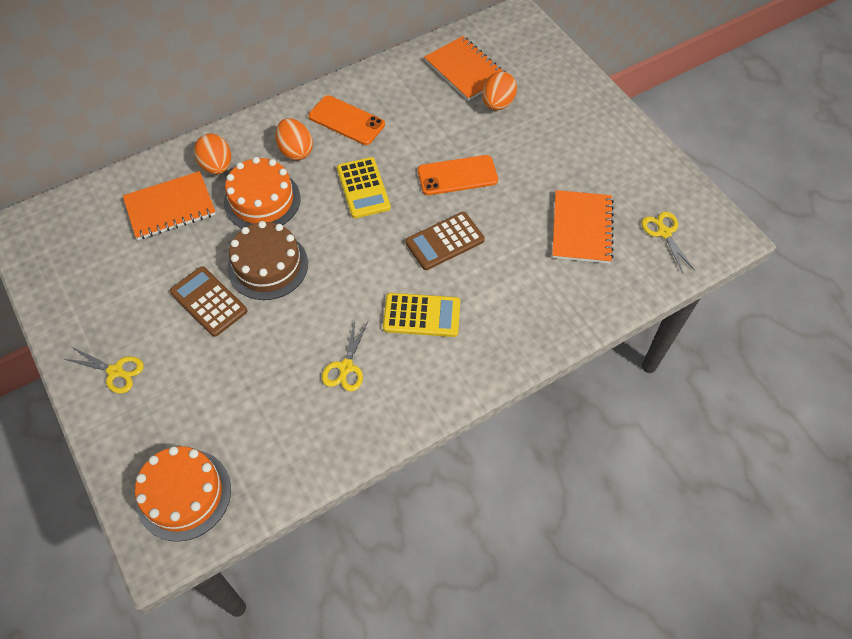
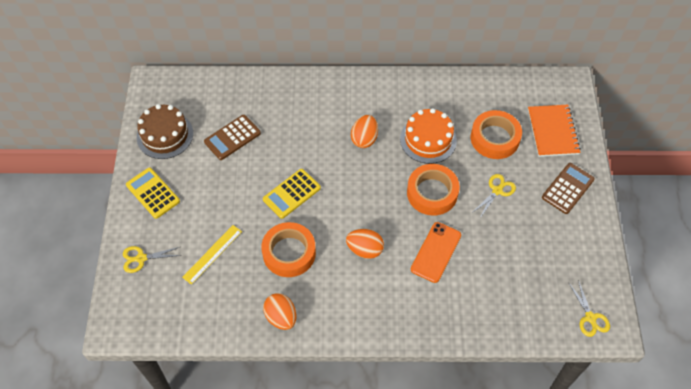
orange cake: [135,446,231,542] [224,157,301,228] = 2 -> [400,108,457,164] = 1
orange notebook: [123,171,216,240] [424,36,506,101] [552,190,614,264] = 3 -> [528,105,581,157] = 1
orange phone: [308,95,385,145] [418,155,498,195] = 2 -> [411,222,461,283] = 1
orange tape: none = 0 -> [261,222,316,277] [407,164,460,216] [471,110,522,159] = 3
yellow ruler: none = 0 -> [182,225,242,285] = 1

